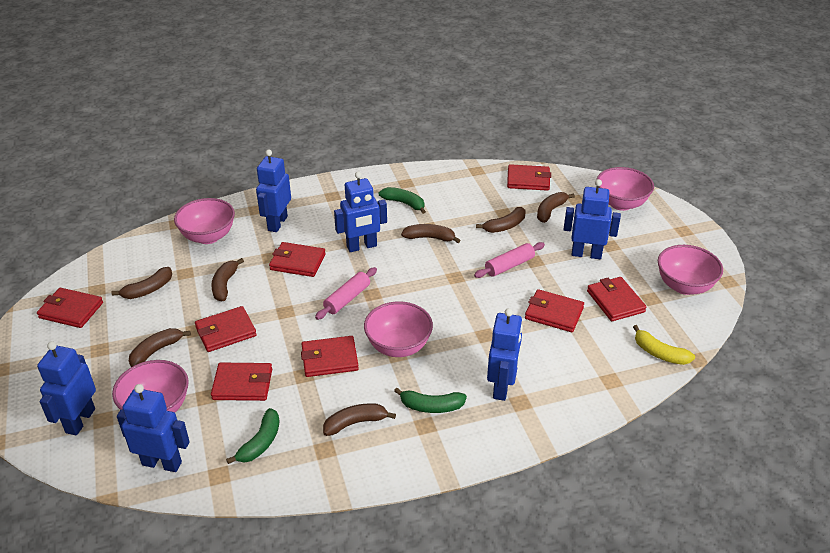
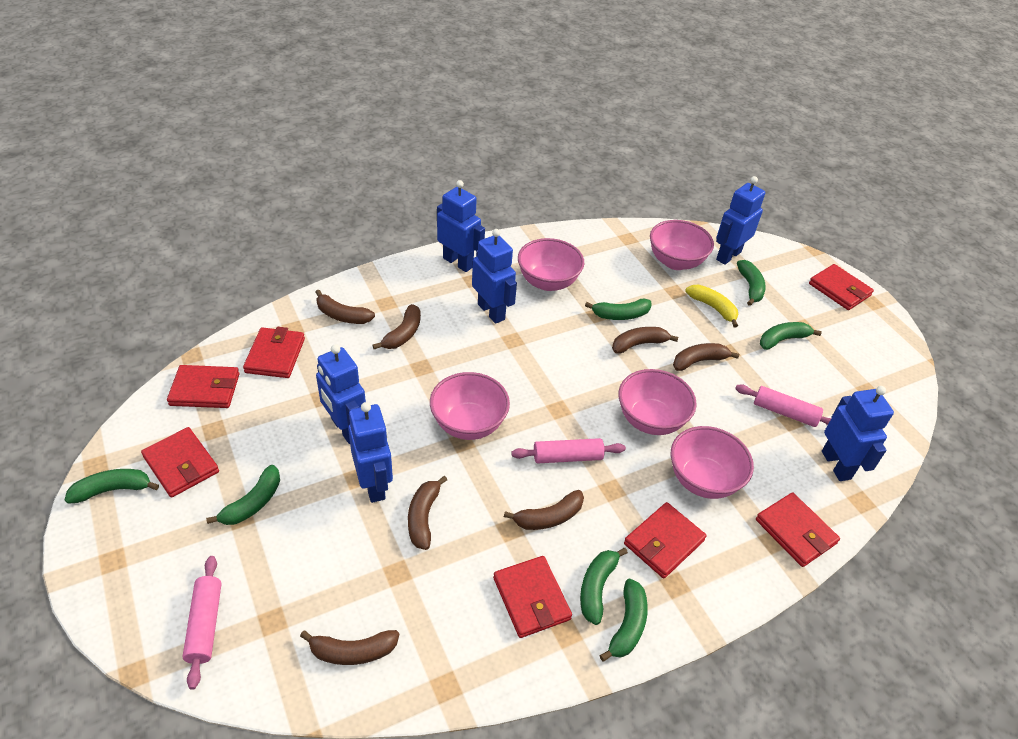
green banana: [226,408,280,464] [379,187,426,214] [394,388,467,413] = 3 -> [64,469,159,504] [206,465,280,525] [580,548,628,625] [585,298,652,320] [600,579,648,662] [737,260,766,306] [760,322,822,350] = 7
pink rolling pin: [315,267,377,320] [474,242,545,278] = 2 -> [182,556,222,690] [511,438,626,463] [735,384,831,427] = 3
red wallet: [37,288,103,328] [195,306,257,352] [211,363,272,401] [269,242,326,277] [301,336,359,377] [507,164,551,191] [525,289,584,332] [587,277,646,321] = 8 -> [141,427,219,498] [167,365,240,408] [243,327,305,378] [493,556,572,638] [624,502,707,578] [756,492,840,567] [809,264,874,310] = 7

